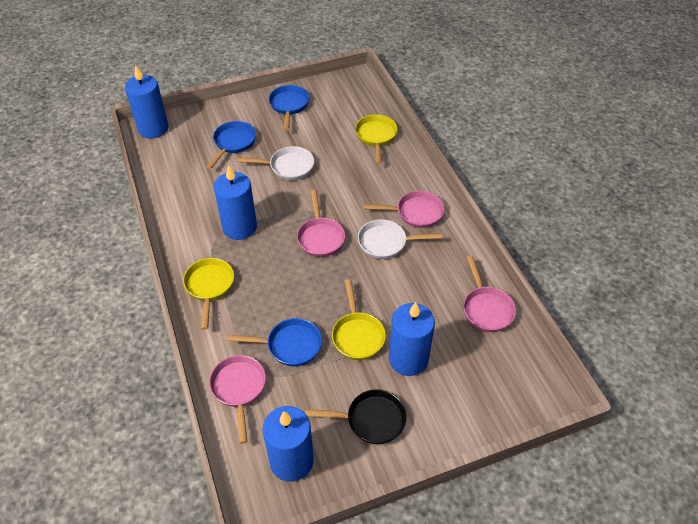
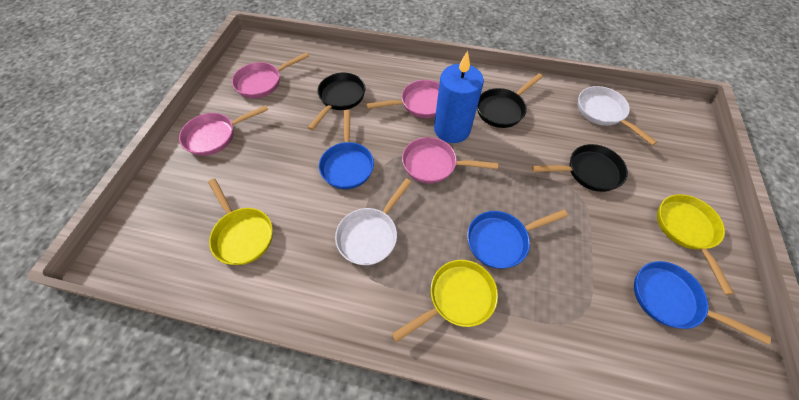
black pan: [305,389,407,444] = 1 -> [308,73,366,130] [477,73,543,128] [532,144,628,192] = 3
blue candle: [125,65,169,138] [214,165,257,240] [263,406,314,482] [389,302,435,376] = 4 -> [434,51,484,143] = 1

